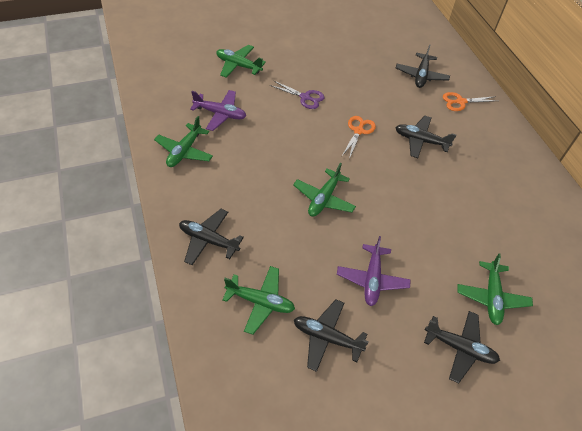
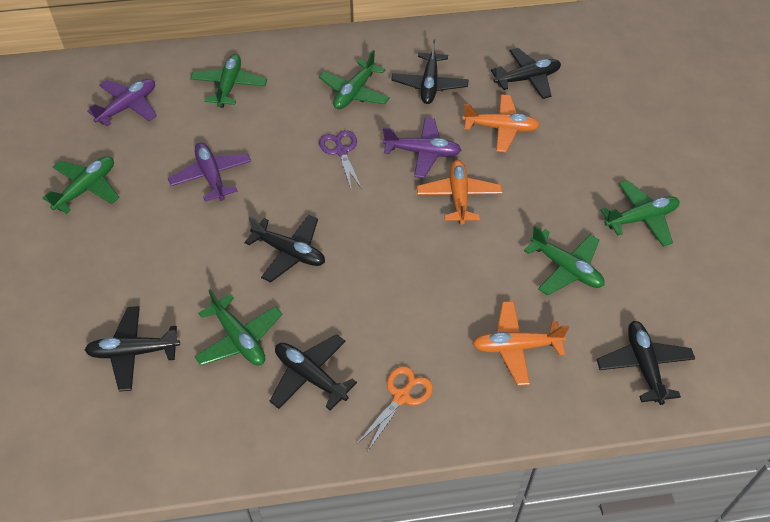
black plane: [179,209,244,265] [294,299,369,372] [395,116,456,158] [396,44,450,88] [424,311,500,383] = 5 -> [85,306,180,391] [244,215,325,282] [270,334,357,411] [391,39,469,104] [491,48,561,99] [596,321,695,405] = 6
green plane: [154,116,213,167] [216,45,266,78] [222,266,295,335] [293,162,356,217] [457,254,533,325] = 5 -> [42,156,120,214] [190,54,267,108] [194,289,282,366] [319,50,390,109] [524,226,605,296] [600,180,680,247] = 6
orange plane: none = 0 -> [417,160,502,225] [462,94,540,152] [472,301,569,386] = 3
orange scissors: [342,116,376,159] [443,92,497,111] = 2 -> [356,366,433,451] = 1
purple plane: [190,90,246,131] [337,236,411,306] = 2 -> [87,79,157,127] [168,142,251,202] [383,118,461,178] = 3

